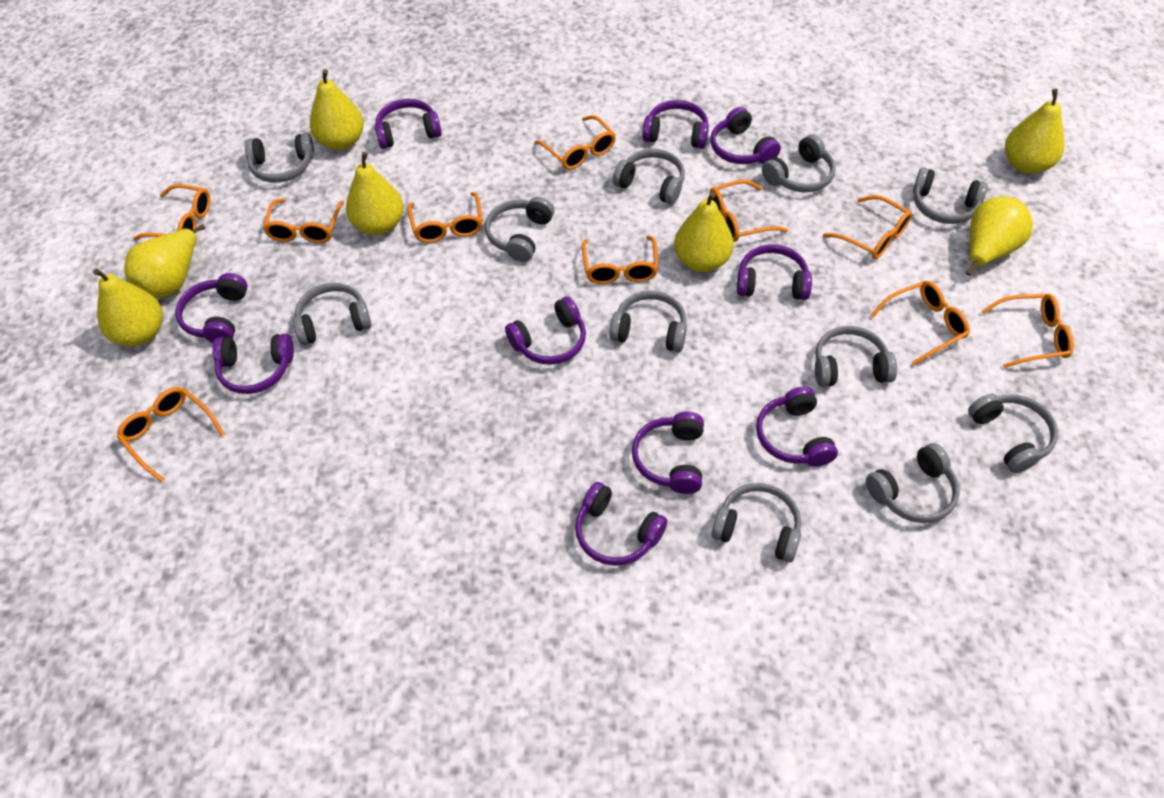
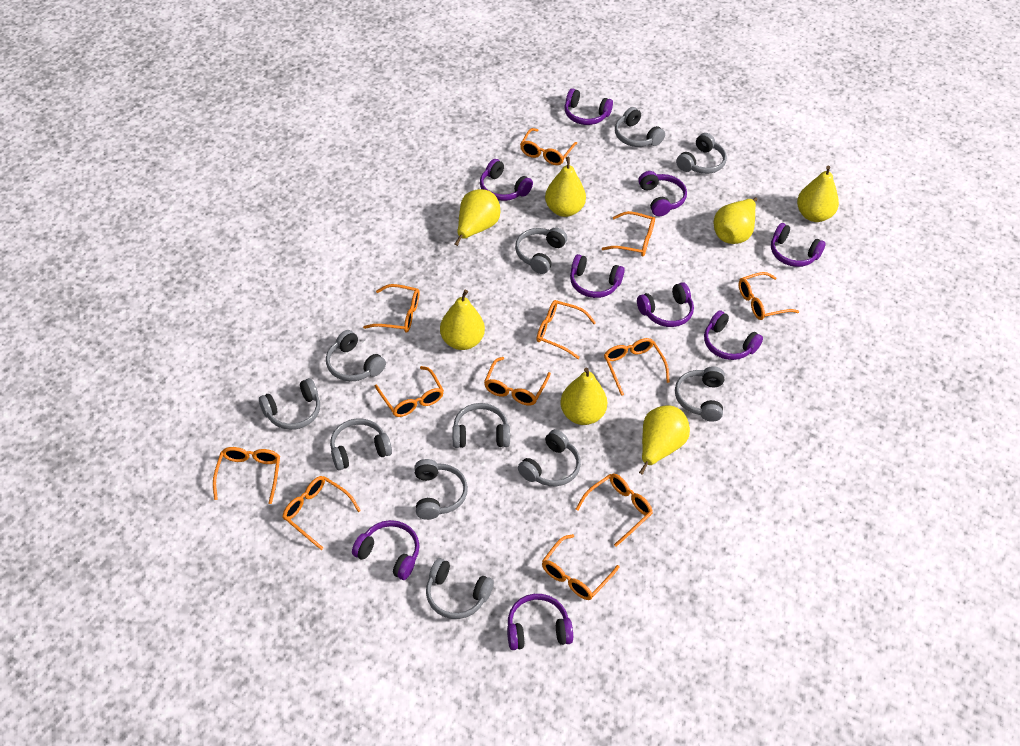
orange glasses: [117,387,224,483] [133,184,211,241] [263,198,344,243] [408,192,483,243] [535,115,616,170] [582,235,658,284] [709,180,788,242] [823,195,912,259] [871,281,970,365] [982,294,1074,368] = 10 -> [213,447,280,504] [283,476,361,550] [363,284,419,333] [375,366,444,417] [484,357,551,406] [520,128,577,165] [536,300,596,359] [542,534,619,600] [576,473,653,547] [602,211,655,256] [604,338,670,396] [739,272,799,320] = 12
purple headphones: [175,273,248,343] [212,334,294,394] [375,99,442,149] [505,296,586,365] [575,482,667,566] [632,412,704,494] [642,100,709,149] [710,107,781,164] [737,244,812,300] [756,386,838,467] = 10 -> [352,520,420,580] [480,159,533,201] [507,594,573,650] [565,88,613,125] [570,254,625,298] [637,282,694,327] [638,171,687,216] [704,310,763,360] [771,223,826,267] = 9

